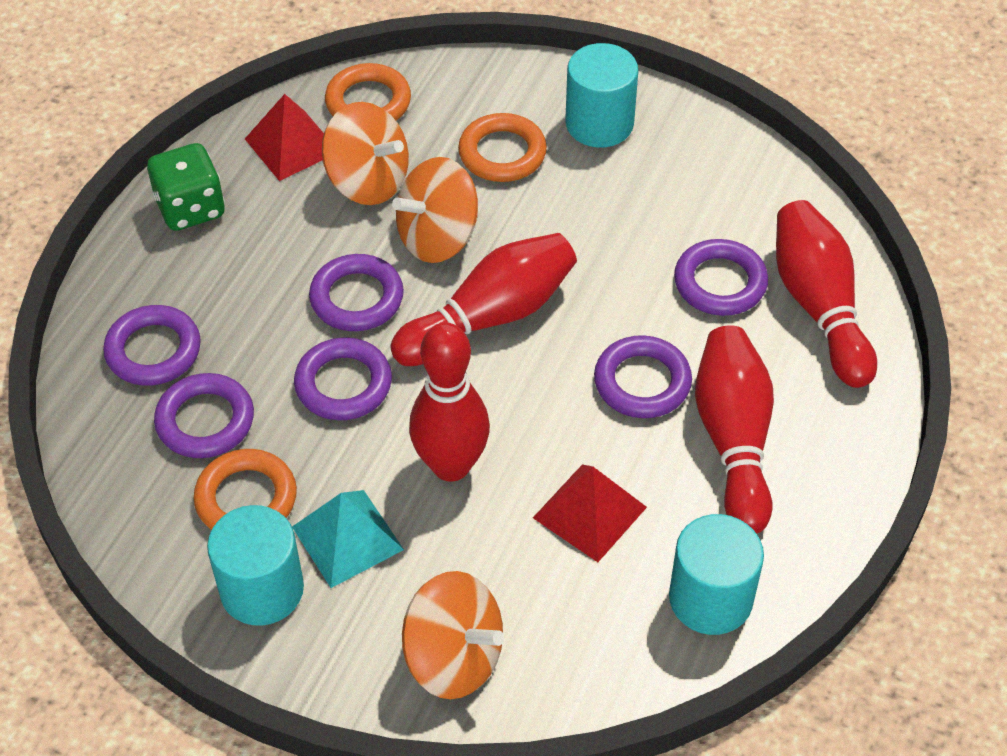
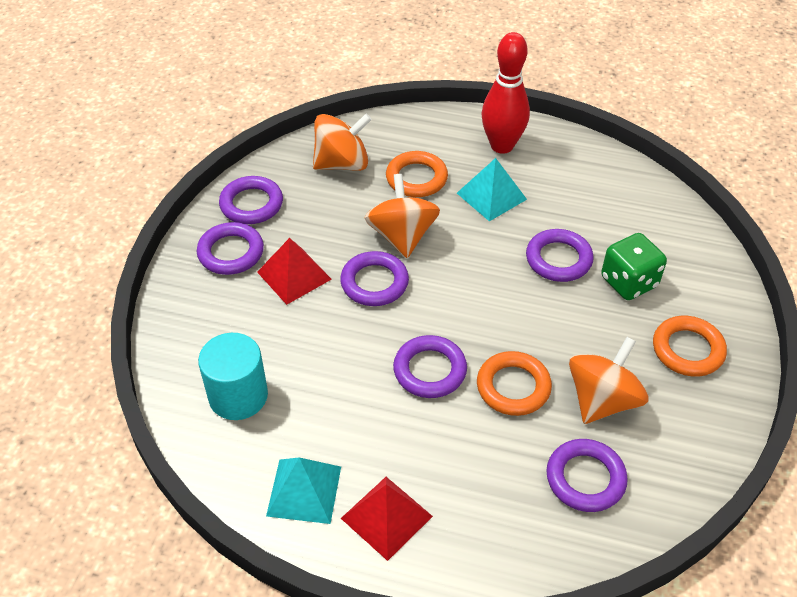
red bowling pin: [390,233,577,366] [409,322,490,481] [695,325,774,534] [776,200,877,388] = 4 -> [481,32,530,154] = 1
turquoise cylinder: [207,505,304,626] [565,43,638,147] [669,514,764,635] = 3 -> [198,333,268,420] = 1
turquoise pyramid: [292,490,404,588] = 1 -> [266,457,341,524] [457,158,527,221] = 2

